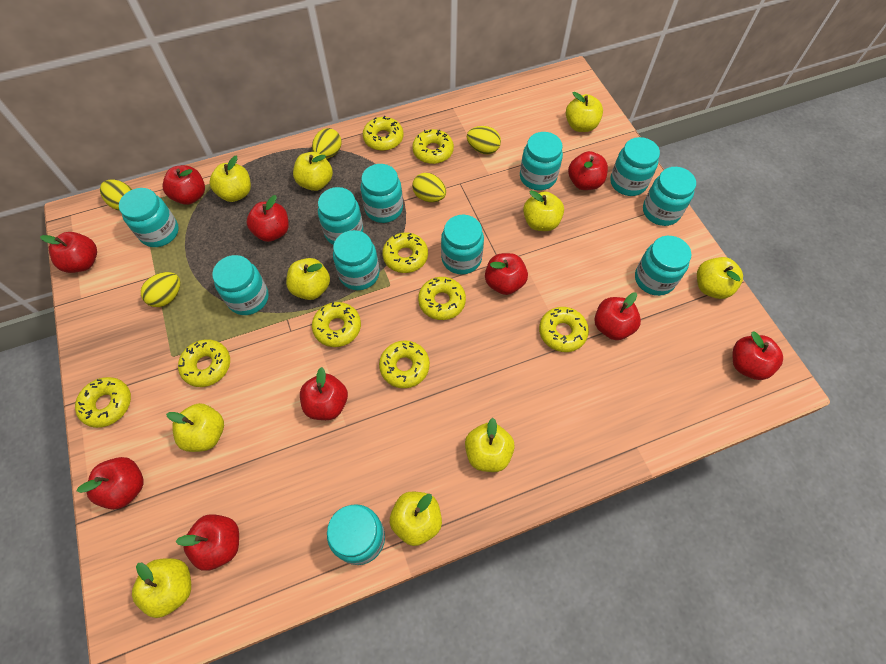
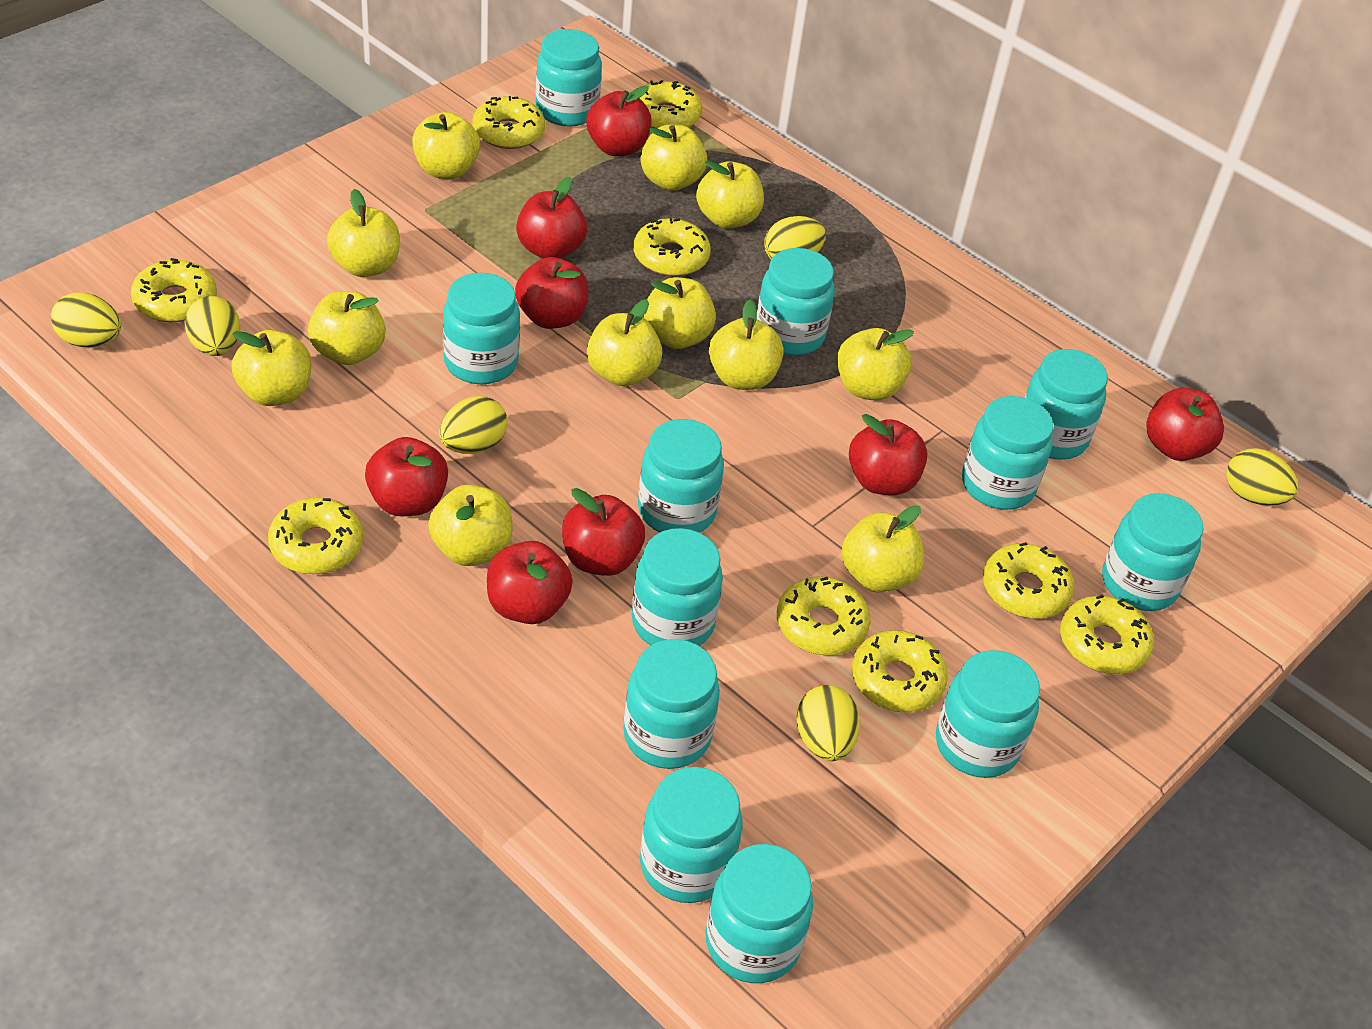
red apple: [40,232,97,273] [77,457,144,510] [163,165,205,205] [176,514,239,571] [246,195,289,242] [300,367,348,420] [485,253,528,295] [568,151,608,190] [594,292,641,340] [733,332,783,380] = 10 -> [365,437,448,516] [487,541,573,624] [515,257,588,329] [516,177,587,258] [562,488,645,576] [586,85,652,156] [849,414,927,495] [1146,388,1224,461] = 8
turquoise jar: [119,188,179,247] [212,255,269,315] [318,187,363,245] [327,504,385,565] [333,230,380,290] [360,164,403,223] [441,215,484,274] [520,132,563,190] [610,137,660,196] [635,236,692,296] [643,167,696,226] = 11 -> [443,273,520,384] [536,29,602,127] [623,639,720,769] [632,528,723,646] [638,419,724,533] [640,767,742,903] [706,844,813,983] [757,248,835,356] [936,650,1040,778] [962,396,1054,510] [1025,349,1108,460] [1102,493,1204,611] = 12
yellow apple: [132,558,191,618] [166,403,224,452] [209,156,251,202] [286,258,330,300] [293,152,333,191] [390,492,442,546] [465,418,515,472] [523,190,564,231] [566,92,603,132] [697,257,743,299] = 10 -> [231,330,311,406] [308,291,386,365] [327,189,400,277] [412,112,480,179] [428,485,512,566] [587,299,663,386] [641,125,707,191] [643,277,716,349] [696,161,764,229] [709,299,784,390] [837,328,914,401] [841,505,924,592] = 12
yellow egg: [100,180,132,211] [141,272,180,307] [312,128,342,159] [412,173,446,202] [467,126,501,154] = 5 -> [51,292,121,347] [185,296,240,356] [439,396,508,454] [764,216,826,259] [796,685,860,761] [1226,448,1299,506] = 6

